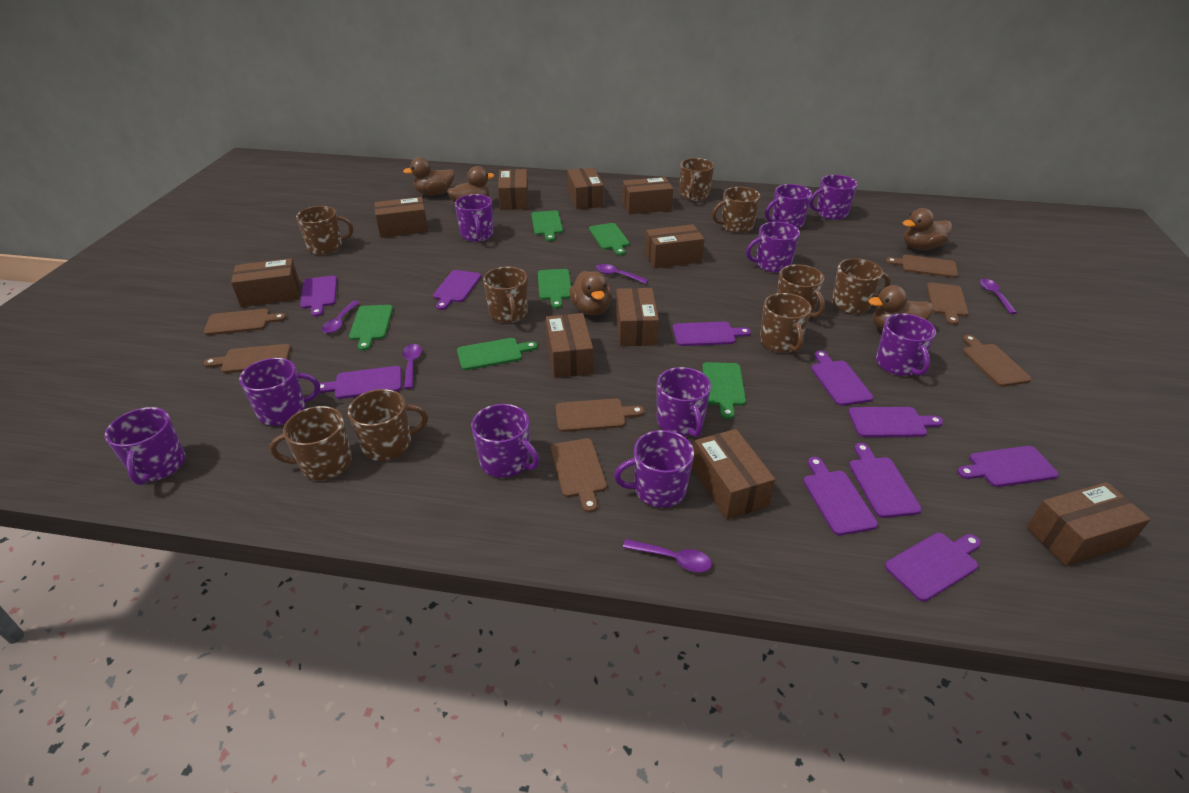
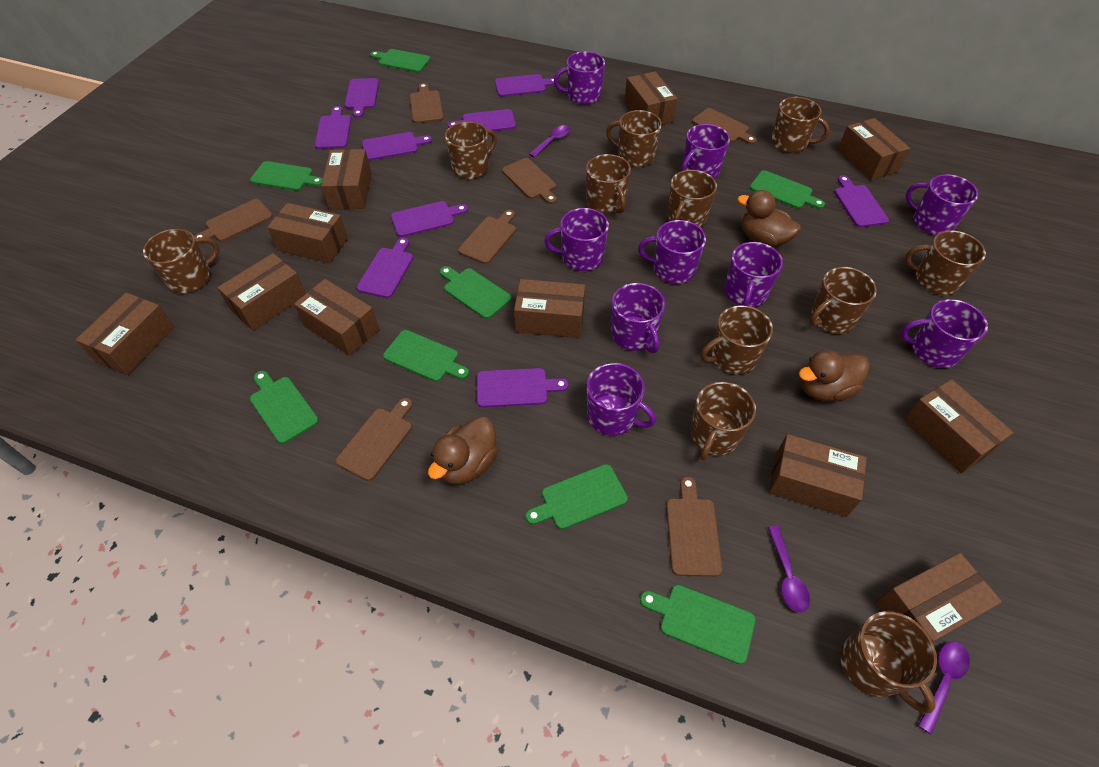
brown box: [231,258,300,307] [374,197,428,238] [498,169,528,210] [546,313,593,378] [567,168,604,210] [616,288,659,346] [622,177,673,214] [645,224,704,268] [692,429,775,519] [1027,482,1151,566] = 10 -> [75,292,174,375] [217,253,306,331] [267,203,348,263] [294,279,379,356] [321,149,371,210] [514,279,585,338] [625,71,678,125] [769,434,867,517] [838,118,910,180] [875,553,1002,642] [903,379,1014,474] = 11
brown duck: [403,157,454,195] [447,166,494,203] [569,271,612,315] [868,285,933,330] [903,208,952,250] = 5 -> [428,417,498,484] [737,190,801,247] [799,350,870,401] = 3
brown mug: [270,406,352,480] [296,206,353,255] [348,389,428,461] [483,267,528,323] [680,158,714,201] [712,187,760,233] [760,293,812,353] [777,264,825,318] [832,258,891,314] = 9 -> [143,229,219,293] [445,122,497,179] [586,154,631,214] [606,110,662,167] [667,170,717,228] [690,382,756,460] [701,305,773,375] [771,97,830,153] [809,267,877,334] [841,611,937,713] [905,231,986,295] = 11
green cutting board: [349,305,393,351] [457,338,538,370] [531,210,563,241] [538,269,571,309] [589,223,630,255] [702,362,746,419] = 6 -> [250,161,323,191] [250,371,319,444] [370,49,430,72] [383,330,469,382] [440,266,511,319] [525,464,628,529] [640,585,756,664] [750,170,825,209] = 8
purple cutting board: [300,276,337,317] [319,366,402,399] [433,270,481,310] [673,322,751,346] [803,457,878,535] [811,351,873,406] [848,407,943,437] [849,443,922,518] [885,533,981,602] [957,446,1059,487] = 10 -> [315,106,351,149] [345,78,379,118] [357,238,413,298] [362,132,432,161] [391,201,468,237] [448,109,516,131] [477,368,568,407] [495,74,559,97] [834,175,889,227] = 9
purple mug: [105,407,186,485] [239,358,320,426] [455,194,493,242] [471,404,539,478] [614,430,694,508] [657,367,711,437] [746,222,800,272] [765,184,812,229] [809,175,857,220] [876,313,936,376] = 10 -> [544,208,609,271] [554,51,605,105] [587,363,656,436] [611,283,665,353] [638,220,706,284] [681,124,730,179] [725,242,783,307] [900,299,988,368] [906,174,978,235] = 9
purple spoon: [322,301,360,333] [402,344,422,389] [596,264,648,284] [623,539,712,572] [979,279,1017,314] = 5 -> [529,125,571,157] [768,526,810,613] [918,641,970,734] = 3

